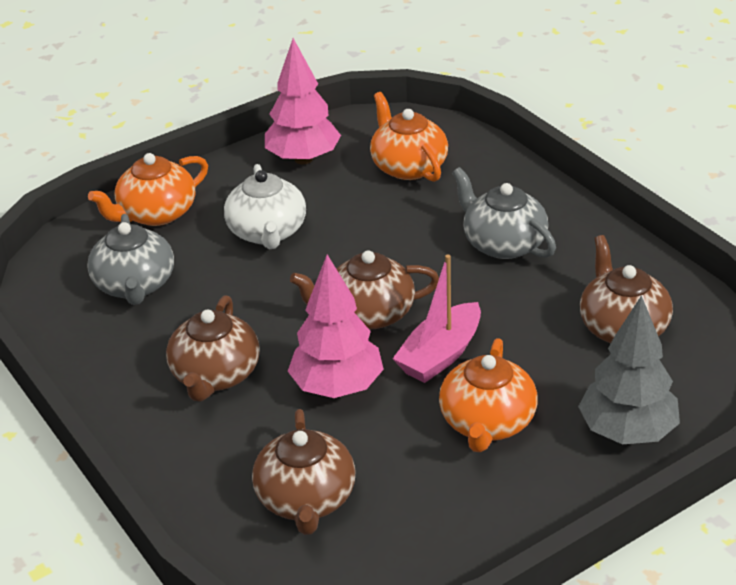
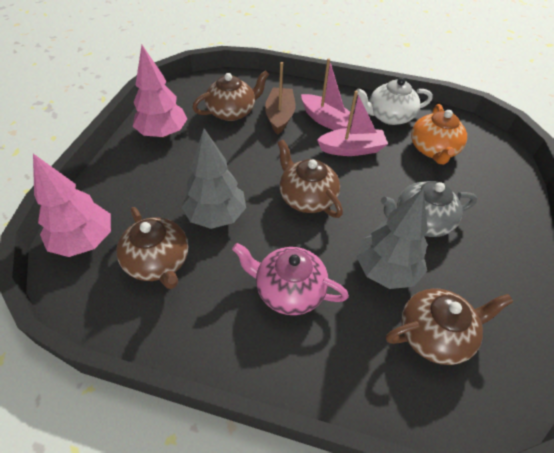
brown boat: none = 0 -> [265,62,295,135] = 1
grey teapot: [87,214,174,305] [452,167,556,259] = 2 -> [381,181,477,237] = 1
grey tree: [578,295,680,444] = 1 -> [182,129,246,229] [356,188,428,289] = 2
orange teapot: [88,153,208,226] [370,92,448,182] [439,338,538,452] = 3 -> [411,104,467,164] = 1
pink boat: [392,255,481,383] = 1 -> [301,59,354,130] [317,91,388,156] = 2
pink teapot: none = 0 -> [232,243,349,315] = 1

